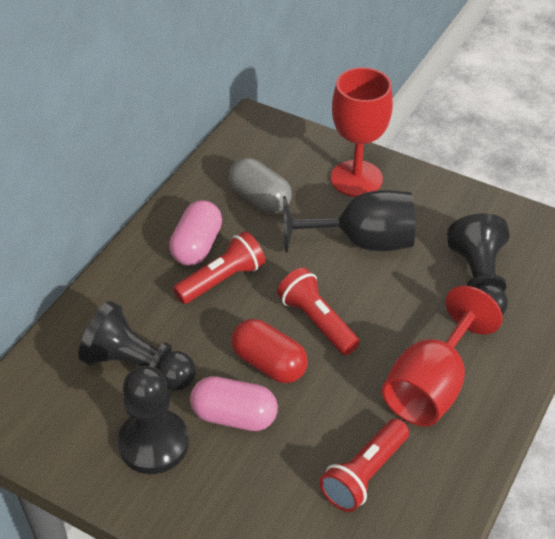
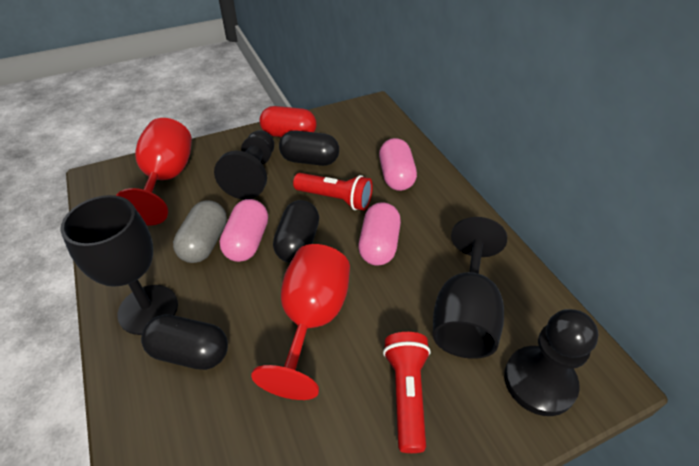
black capsule: none = 0 -> [141,314,228,370] [273,200,319,263] [279,130,339,166] = 3
black goblet: [283,190,415,253] = 1 -> [60,195,178,335] [433,217,507,359] = 2
black pawn: [78,301,196,391] [118,366,189,474] [447,213,510,316] = 3 -> [214,130,274,200] [504,309,598,416] = 2
pink capsule: [169,200,222,266] [190,376,278,431] = 2 -> [219,199,268,262] [358,202,401,266] [379,138,417,191] = 3
red flashlight: [173,231,265,304] [277,268,360,355] [320,419,409,512] = 3 -> [293,173,373,211] [383,332,431,453] = 2

